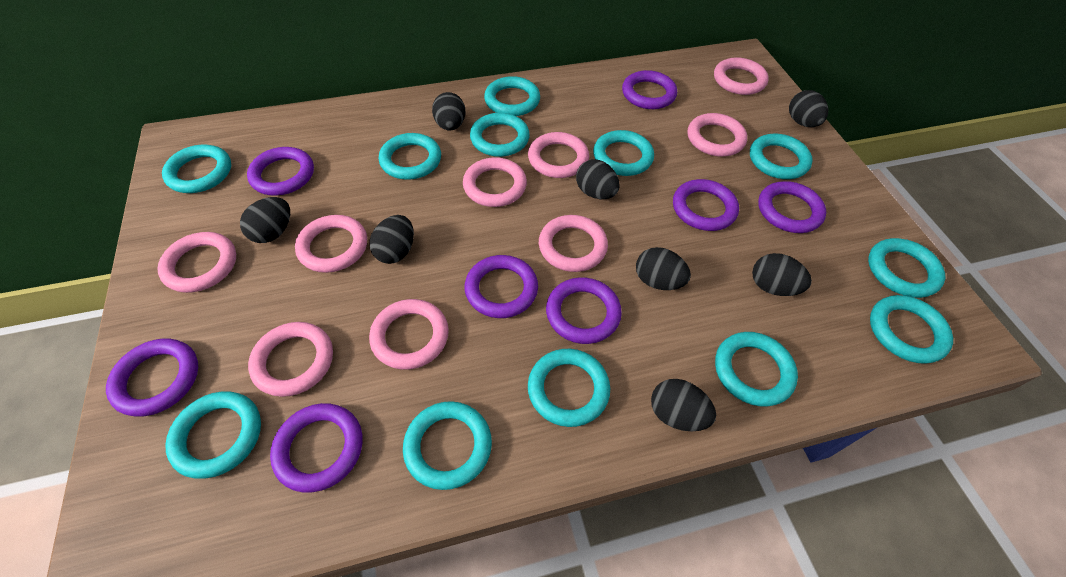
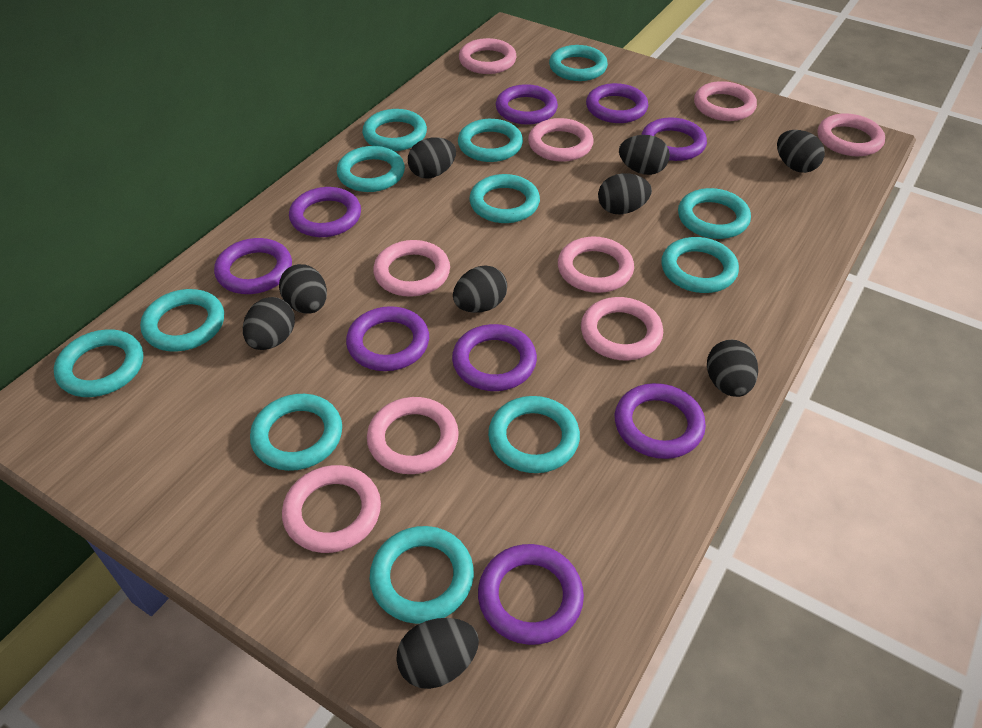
black egg: [240,197,290,243] [370,215,414,264] [432,92,466,131] [576,159,620,199] [636,247,691,290] [651,379,716,431] [752,253,812,296] [789,90,828,127] = 8 -> [243,297,295,350] [279,264,327,314] [396,618,479,689] [408,137,456,179] [453,265,507,313] [598,173,652,214] [619,135,670,175] [707,339,758,397] [777,130,825,173] = 9
purple ring: [106,339,198,416] [247,147,314,195] [270,403,363,492] [464,255,538,318] [546,277,622,344] [622,70,677,109] [673,179,739,231] [758,181,826,233] = 8 -> [214,238,292,294] [289,187,361,237] [346,306,429,371] [452,324,537,391] [478,544,584,645] [496,84,558,125] [586,83,648,123] [615,383,706,459] [641,117,707,161] = 9

